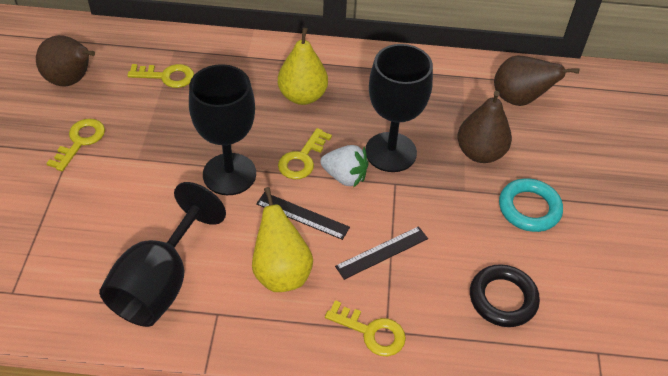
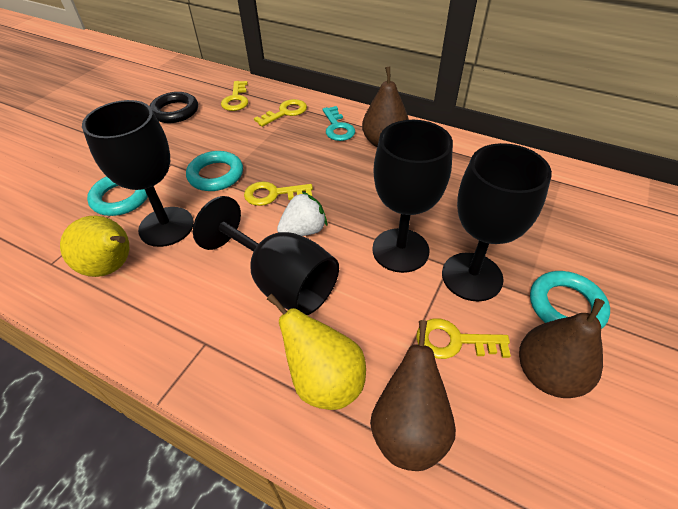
black goblet: [99,182,226,327] [189,64,256,195] [366,44,433,172] = 3 -> [82,100,194,247] [193,196,339,315] [372,120,453,273] [442,143,552,302] = 4
black ruler: [256,192,350,240] [335,226,428,280] = 2 -> none = 0
turquoise key: none = 0 -> [323,106,355,141] = 1
turquoise ring: [499,178,563,232] = 1 -> [87,176,148,216] [186,151,243,191] [530,271,610,329] = 3

